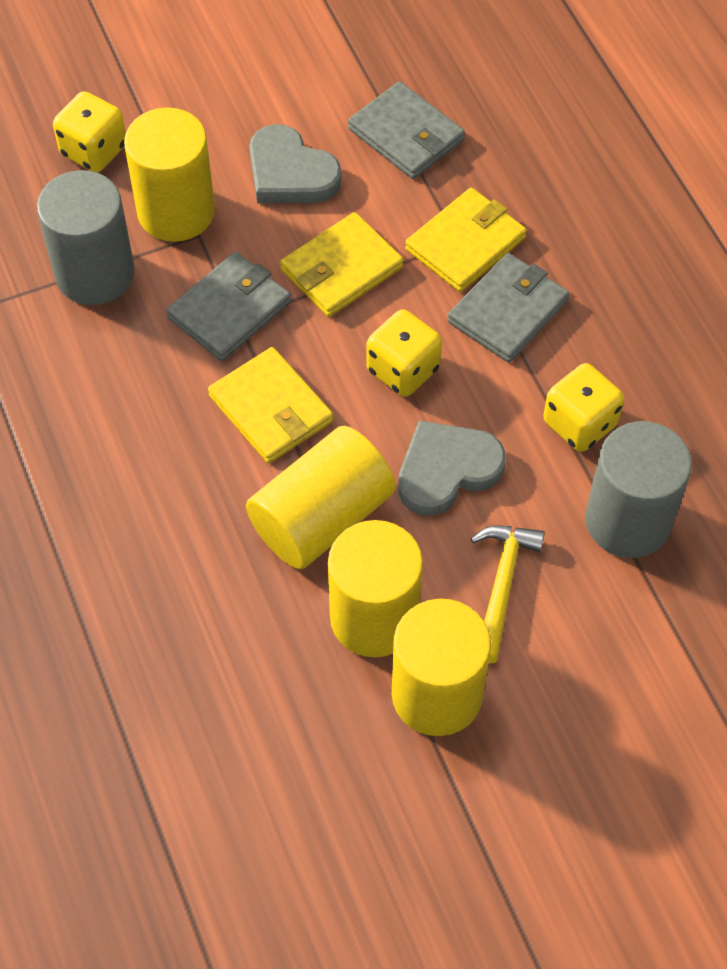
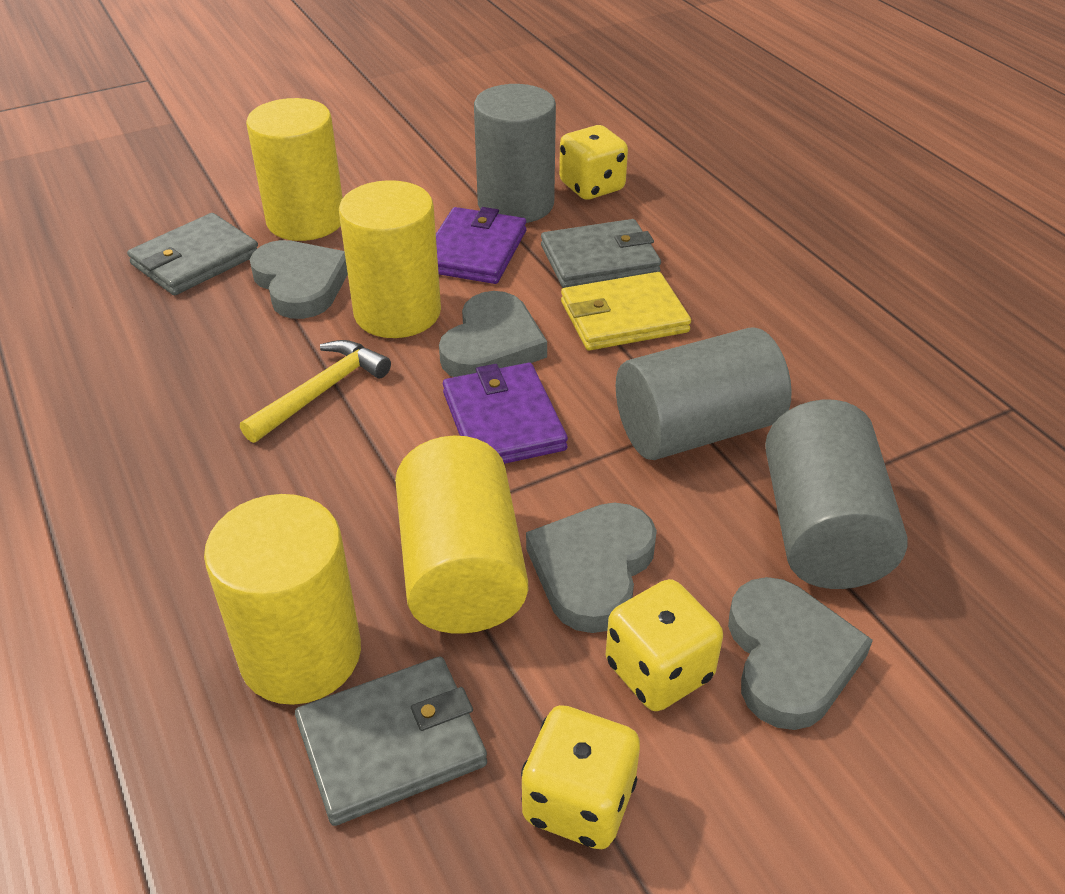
grey cylinder: [37,170,135,305] [585,421,692,558] = 2 -> [474,84,556,223] [616,327,792,460] [765,400,908,589] = 3
grey heart: [249,124,342,203] [398,421,506,516] = 2 -> [249,240,348,319] [439,291,547,377] [526,503,657,633] [728,577,873,730] = 4
purple wallet: none = 0 -> [436,207,526,284] [443,363,568,464] = 2
yellow wallet: [208,347,333,463] [280,212,404,317] [405,188,527,292] = 3 -> [561,272,691,351] = 1

